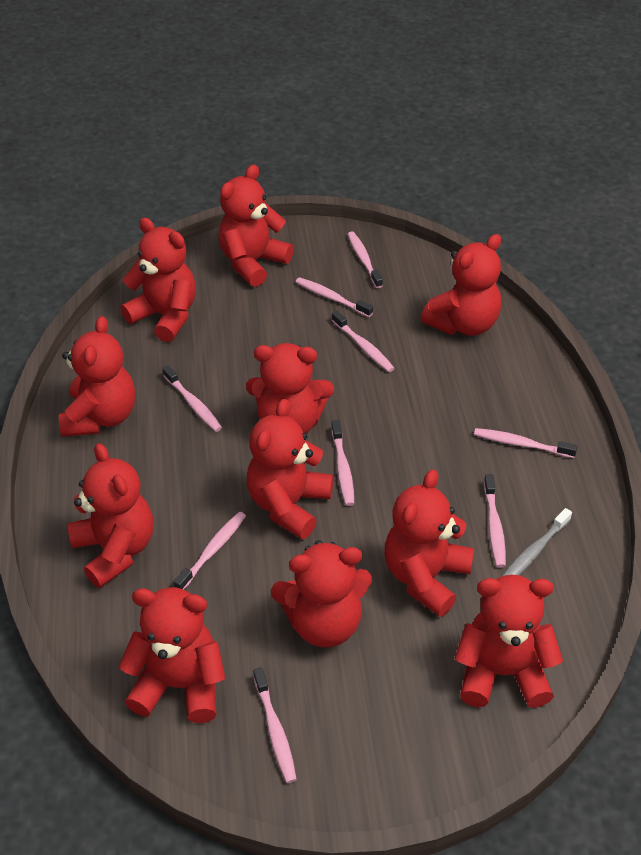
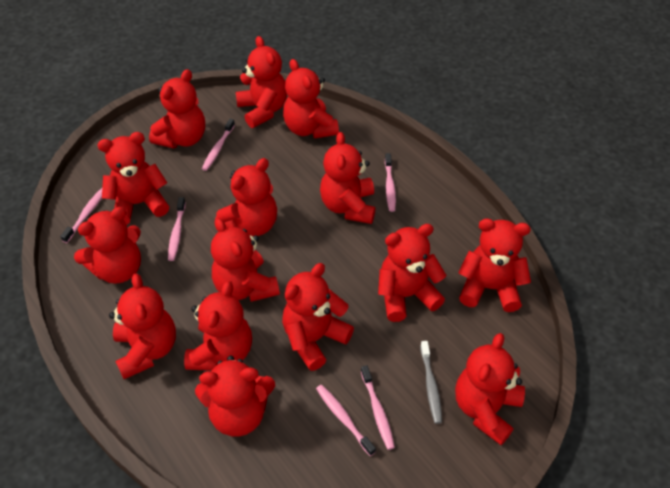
pink toothbrush: [162,365,222,432] [173,512,246,589] [253,668,297,783] [296,277,373,317] [331,420,354,506] [332,311,395,372] [348,232,383,288] [474,428,578,458] [484,474,506,568] = 9 -> [60,188,102,243] [168,197,186,261] [202,119,235,171] [316,384,376,456] [361,365,395,450] [385,153,396,212] = 6
red teddy bear: [59,316,135,437] [67,443,153,588] [119,587,225,723] [121,218,196,342] [219,165,293,287] [246,343,334,434] [247,399,333,539] [271,540,372,647] [385,469,474,617] [421,234,501,336] [454,575,563,708] = 11 -> [74,207,141,284] [97,132,169,225] [109,274,176,379] [149,69,205,148] [184,281,252,371] [195,356,275,437] [211,218,280,302] [215,158,277,236] [236,36,287,128] [282,263,354,371] [283,59,339,139] [320,132,375,224] [378,224,446,322] [455,333,525,445] [458,219,531,312] = 15

